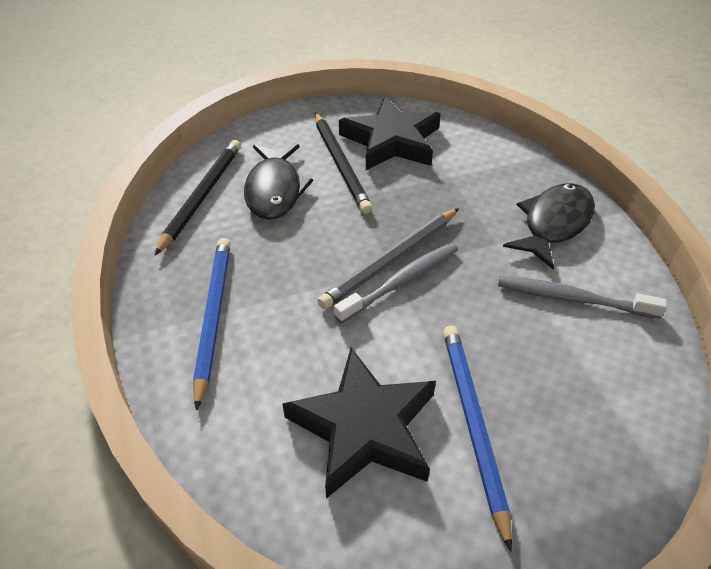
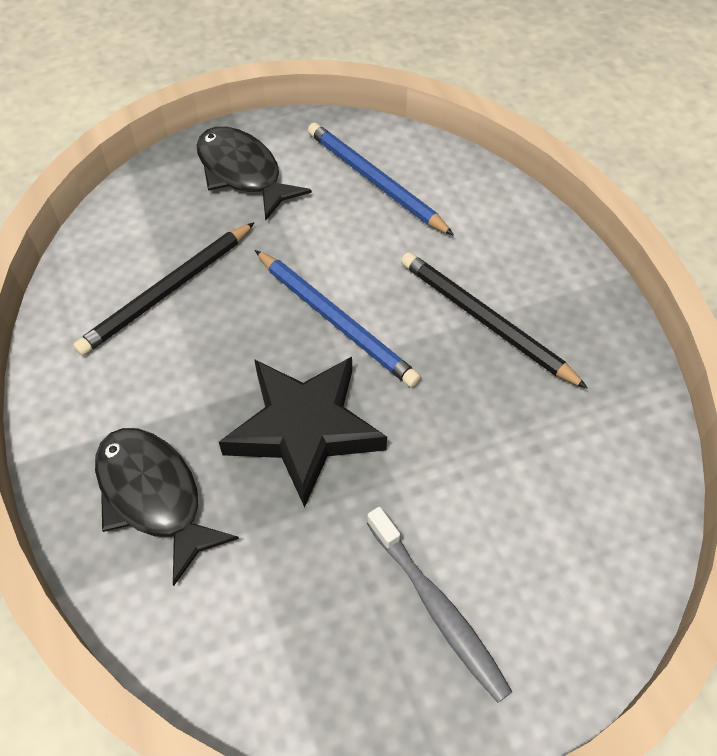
black star: [283,348,436,499] [339,96,441,170] = 2 -> [219,357,387,508] = 1
grey pencil: [318,208,459,309] = 1 -> none = 0
grey toothbrush: [334,243,458,324] [498,276,667,319] = 2 -> [367,507,512,703] = 1

